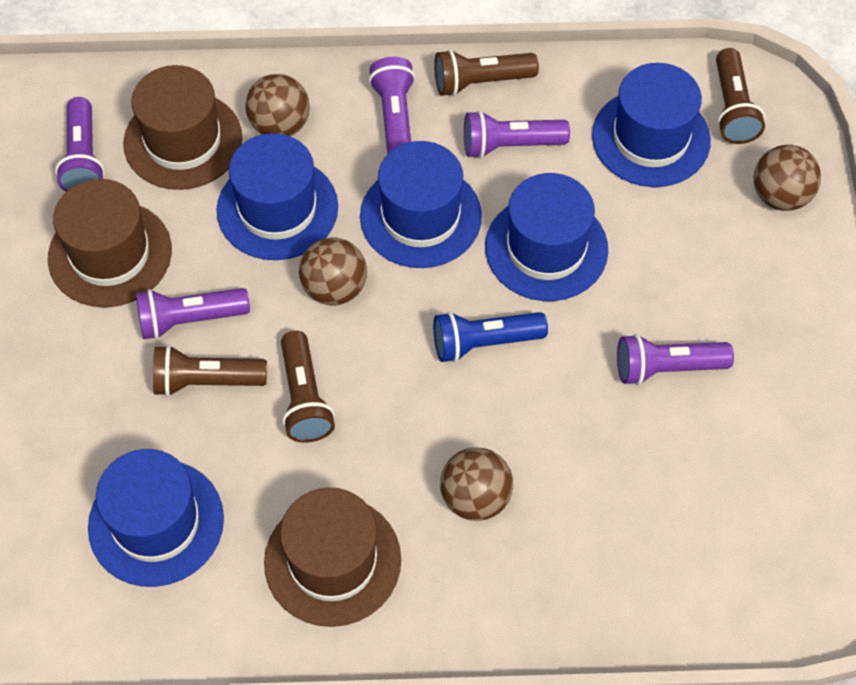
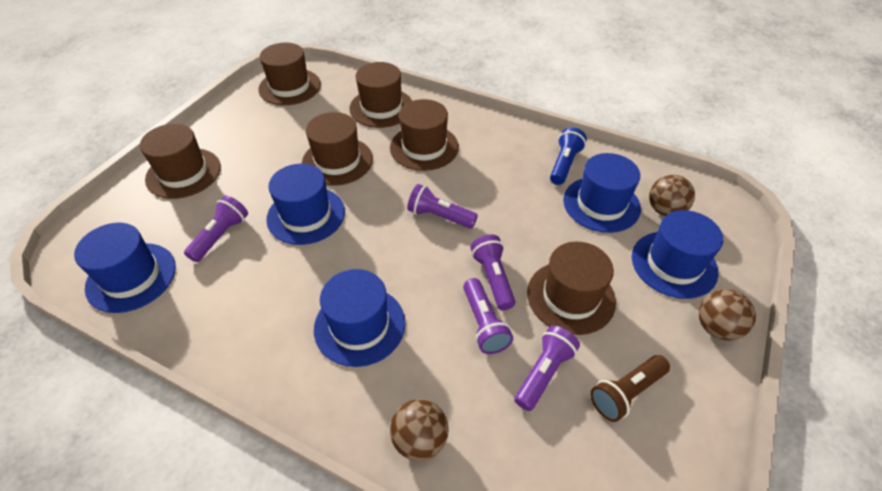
brown ball: [245,74,310,136] [299,237,367,306] [440,447,513,521] [754,145,821,211] = 4 -> [390,399,449,461] [649,175,695,216] [699,289,756,341] = 3
brown flashlight: [153,345,267,397] [281,331,335,443] [434,49,539,96] [716,48,765,144] = 4 -> [590,355,670,422] = 1
brown hat: [48,179,172,307] [123,65,242,190] [264,487,401,627] = 3 -> [140,124,221,199] [258,43,321,105] [302,112,373,186] [349,62,412,128] [390,99,459,171] [527,242,616,335] = 6

